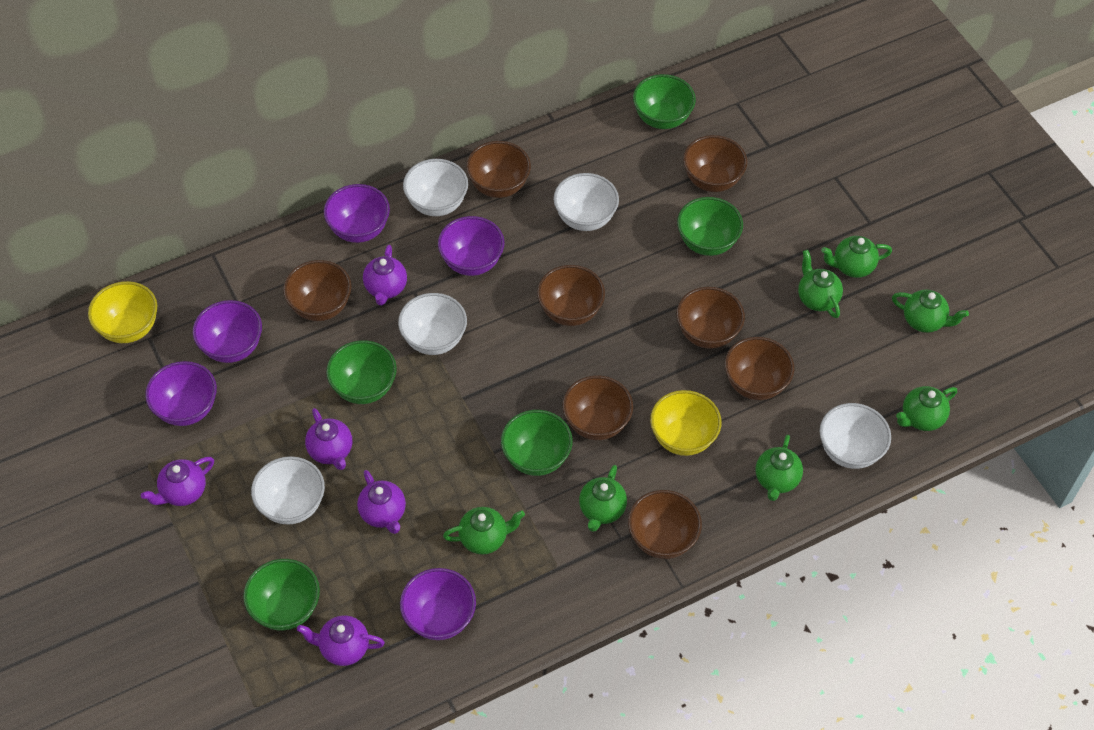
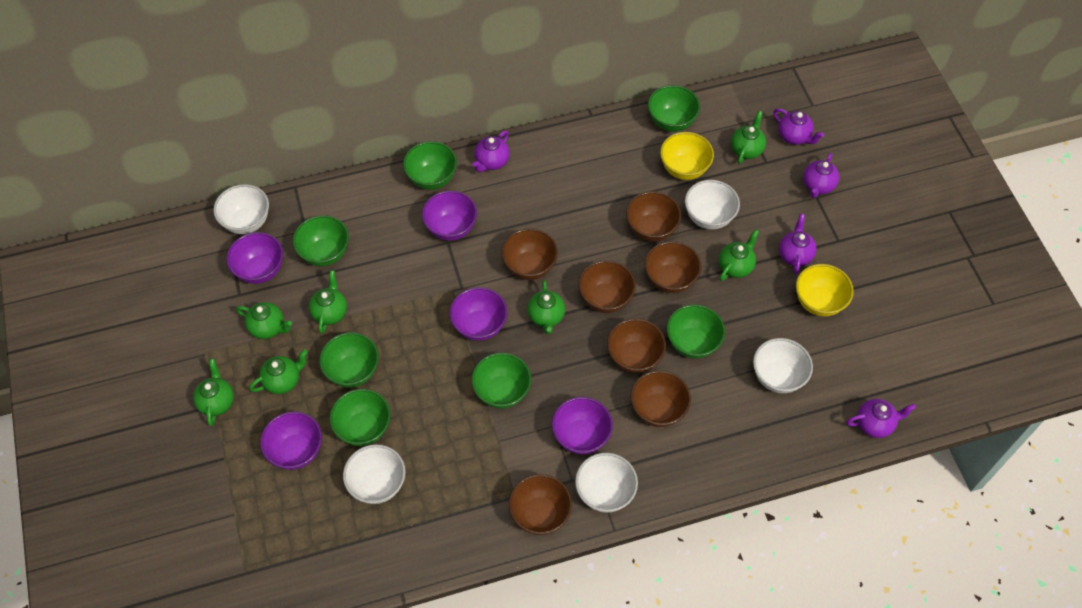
brown bowl: [283,260,352,321] [466,141,531,198] [537,265,605,326] [562,375,633,440] [628,490,702,559] [676,287,745,349] [683,135,747,192] [725,337,794,400] = 8 -> [501,228,558,280] [509,474,572,535] [578,260,636,313] [607,318,666,373] [626,191,681,242] [631,370,691,427] [645,241,701,293] = 7
green bowl: [243,559,320,630] [326,340,397,404] [501,410,573,476] [633,74,696,129] [677,197,743,256] = 5 -> [293,215,349,266] [319,332,379,388] [329,389,391,446] [403,141,457,190] [471,352,531,409] [648,85,700,132] [667,304,725,359] = 7

